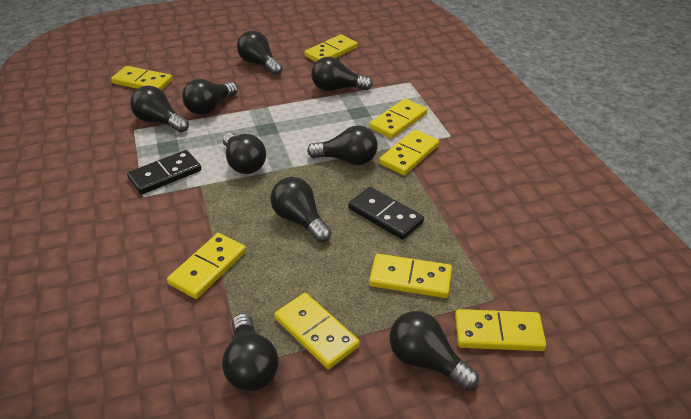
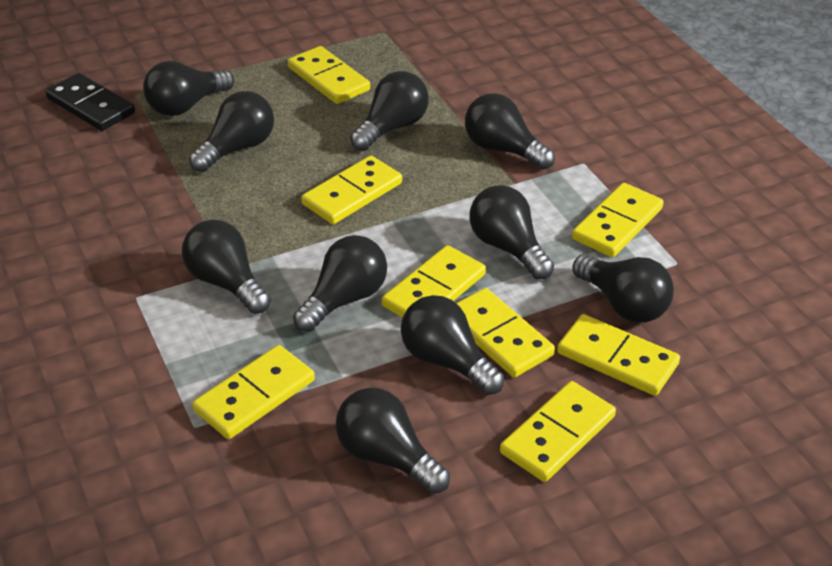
black domino: [127,150,201,195] [348,187,424,240] = 2 -> [46,73,135,131] = 1
black light bulb: [130,86,189,132] [182,79,238,115] [222,313,279,391] [223,133,266,174] [237,31,283,75] [271,177,331,243] [307,126,378,165] [311,57,373,91] [389,311,479,390] = 9 -> [143,61,234,116] [182,220,271,314] [189,91,274,172] [293,235,387,332] [336,388,450,494] [350,71,429,151] [401,295,504,395] [465,93,555,170] [470,185,554,280] [572,254,674,323] = 10

